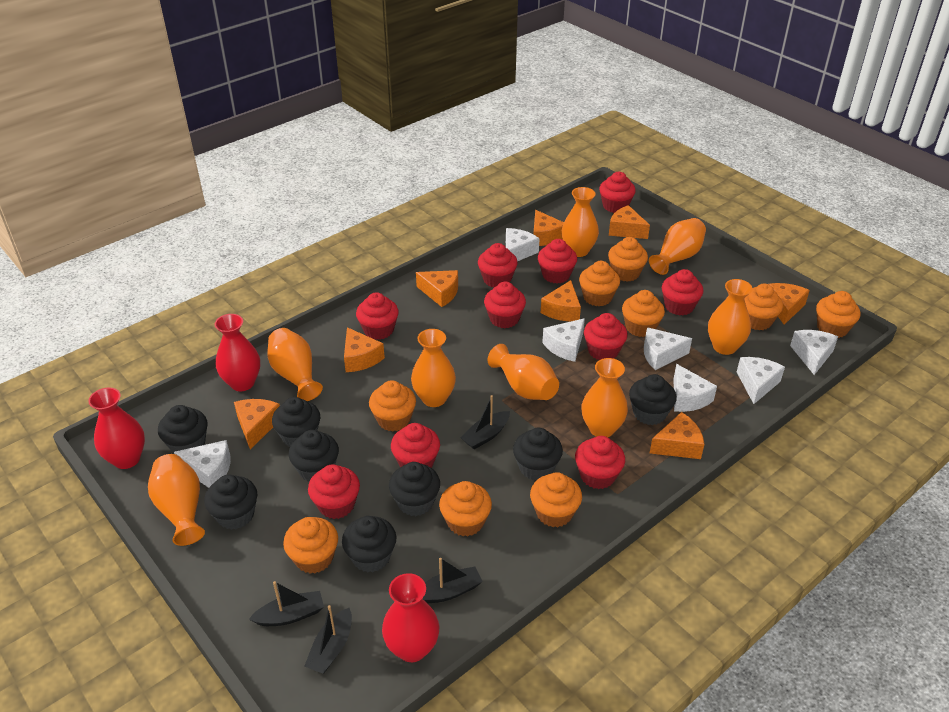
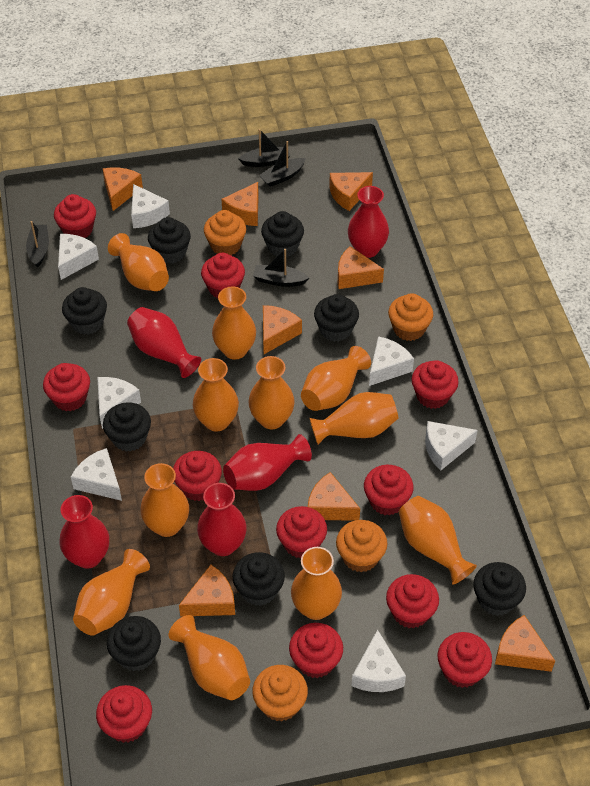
orange cupcake: [283,517,338,574] [369,380,416,431] [439,481,492,536] [530,472,582,527] [579,261,620,307] [608,237,648,282] [622,290,665,337] [744,283,783,331] [816,291,860,338] = 9 -> [204,210,246,255] [252,665,308,722] [336,520,387,573] [388,293,433,341] = 4
orange vase: [148,454,205,546] [268,328,323,401] [411,329,456,407] [488,344,559,400] [562,187,599,257] [582,358,628,437] [649,218,706,275] [708,279,753,355] = 8 -> [73,549,150,636] [108,233,169,291] [140,463,189,537] [169,615,250,700] [193,358,239,432] [212,286,256,360] [248,356,295,429] [291,547,342,620] [301,346,371,411] [309,392,398,445] [399,496,477,585] = 11
red cupcake: [308,464,360,519] [356,292,399,340] [391,423,440,468] [478,243,518,287] [484,282,526,328] [538,239,577,284] [575,436,625,489] [584,313,628,360] [599,172,636,213] [662,269,703,316] = 10 -> [43,363,90,411] [54,194,96,238] [96,685,152,743] [173,451,222,501] [201,253,245,298] [276,506,327,559] [289,623,343,678] [364,465,414,515] [386,574,439,628] [412,360,459,409] [438,632,492,688] = 11
red vase: [88,388,145,469] [215,314,260,391] [382,573,440,662] = 3 -> [59,495,109,569] [127,307,201,378] [197,483,247,556] [223,434,312,491] [348,186,389,258] = 5

